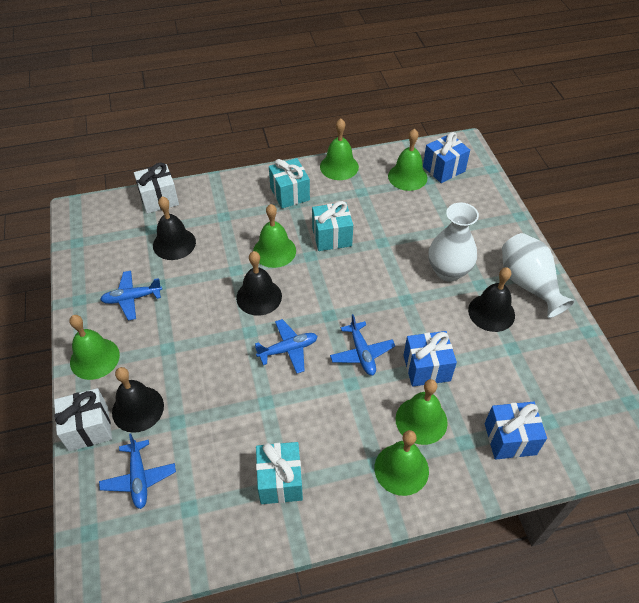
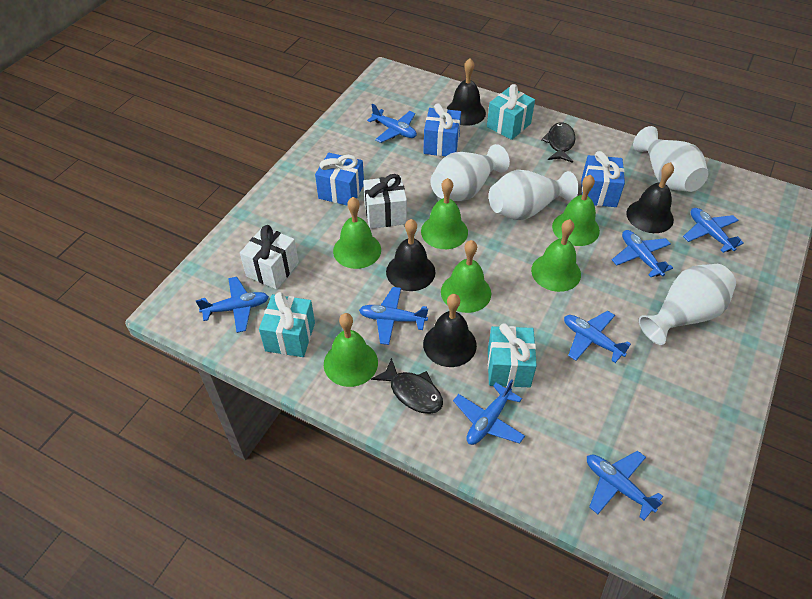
black fish: none = 0 -> [371,358,443,414] [541,122,576,163] = 2
blue plane: [99,434,176,509] [100,271,162,321] [255,319,318,374] [330,314,395,375] = 4 -> [196,277,269,333] [359,287,428,345] [367,104,417,143] [453,379,525,445] [564,311,631,363] [587,451,663,520] [612,230,673,277] [683,208,744,253] = 8
white vase: [429,203,479,282] [502,233,575,318] = 2 -> [431,144,510,201] [489,170,579,220] [633,126,708,192] [639,264,736,345] = 4

